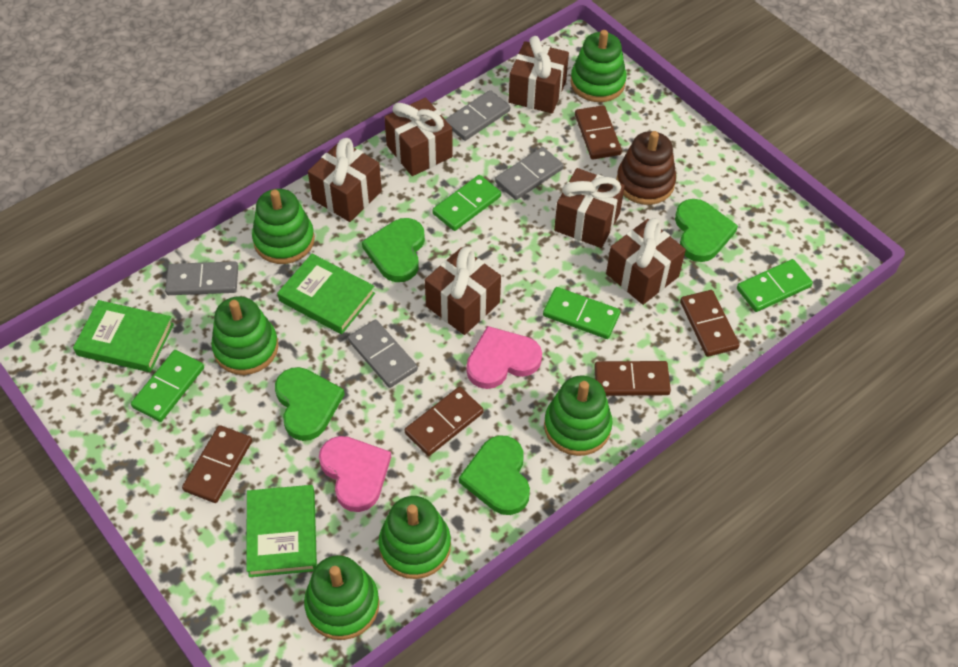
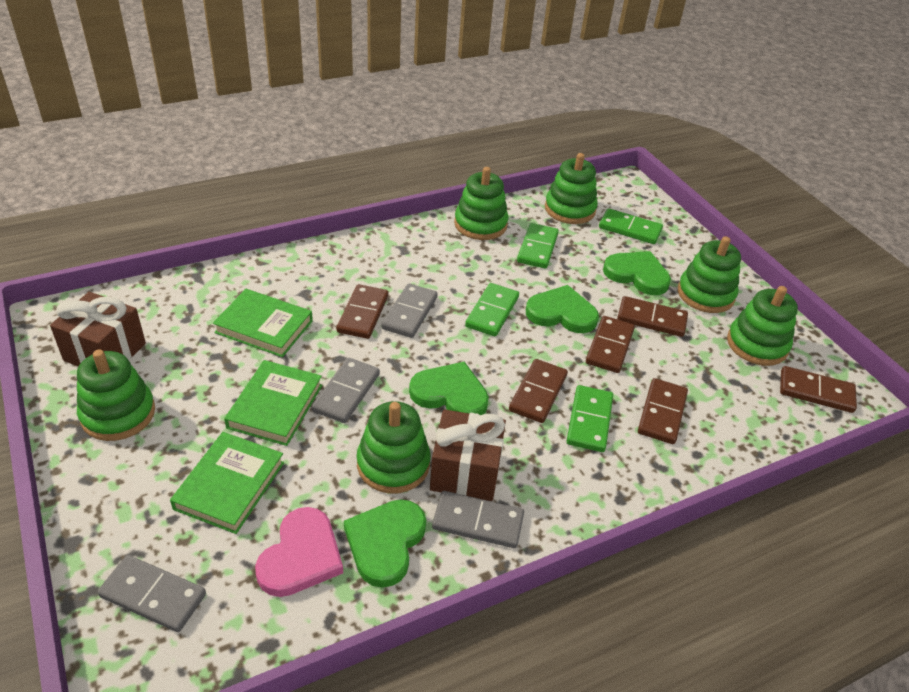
brown domino: [182,425,252,503] [405,387,484,456] [575,105,622,159] [594,361,671,396] [680,290,740,357] = 5 -> [337,284,389,339] [509,359,568,423] [586,316,635,373] [617,296,688,337] [638,378,688,444] [780,366,857,413] = 6
brown gift: [308,138,382,222] [384,98,453,176] [425,246,501,335] [509,36,569,114] [554,168,625,248] [606,218,686,305] = 6 -> [50,292,146,366] [430,409,506,501] = 2
brown stacking toy: [616,131,676,205] = 1 -> none = 0
pink heart: [319,436,391,512] [466,326,542,389] = 2 -> [255,507,343,597] = 1

